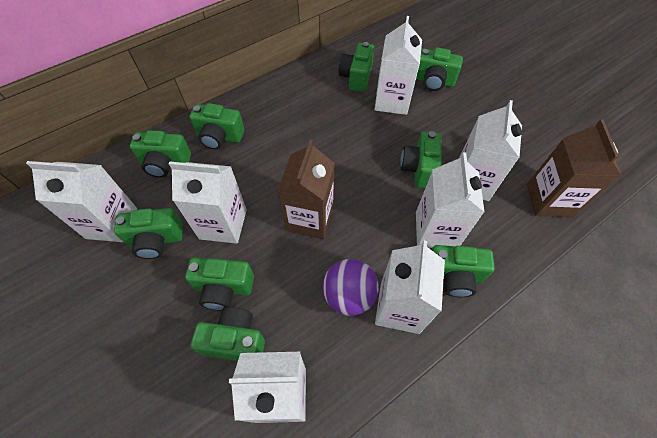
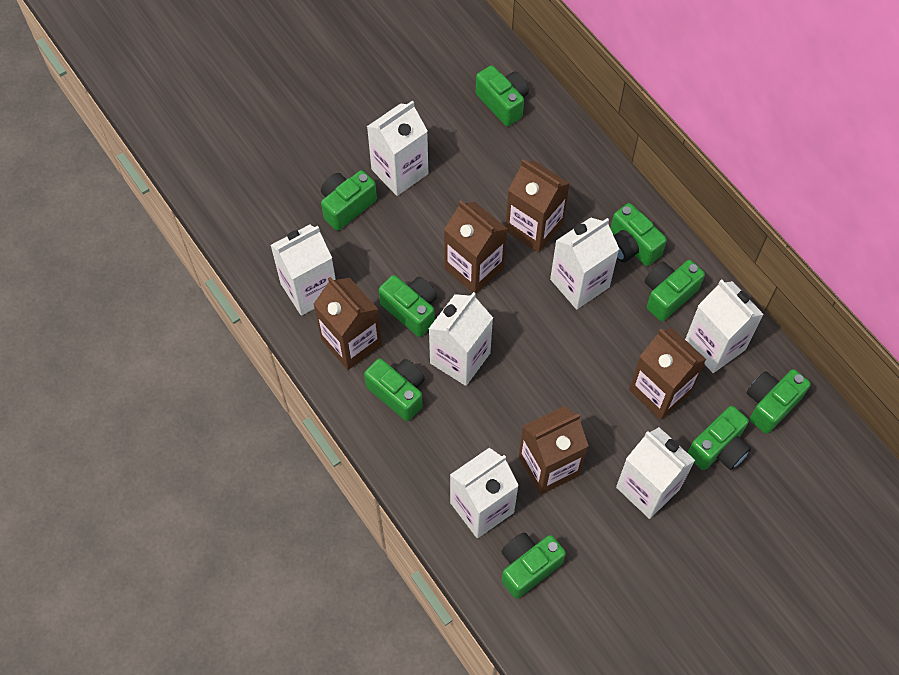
brown carton: [278,140,335,239] [527,119,622,217] = 2 -> [313,277,382,370] [444,200,507,293] [506,159,570,253] [519,406,589,495] [629,328,706,420] = 5
purple ball: [323,259,379,316] = 1 -> none = 0

